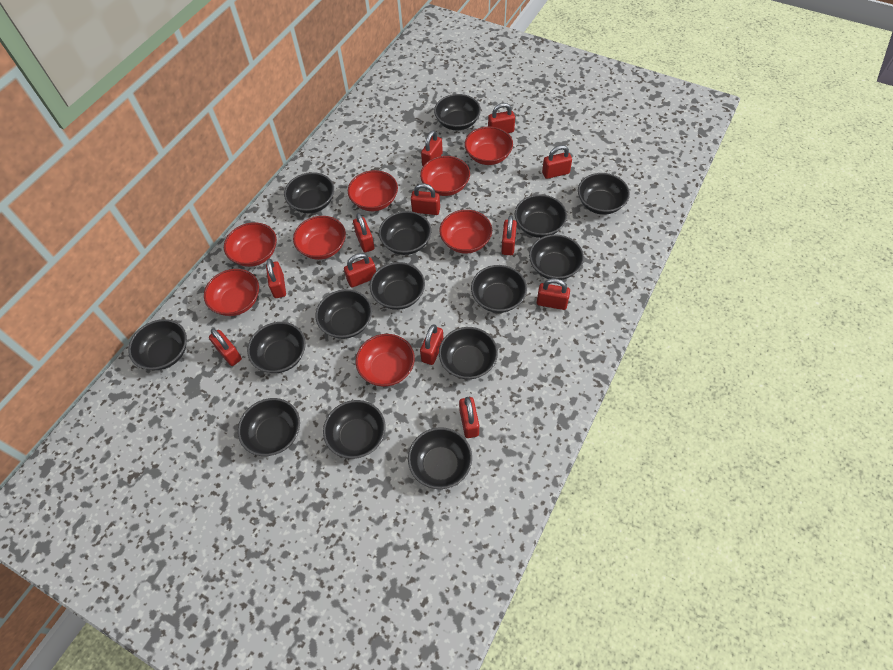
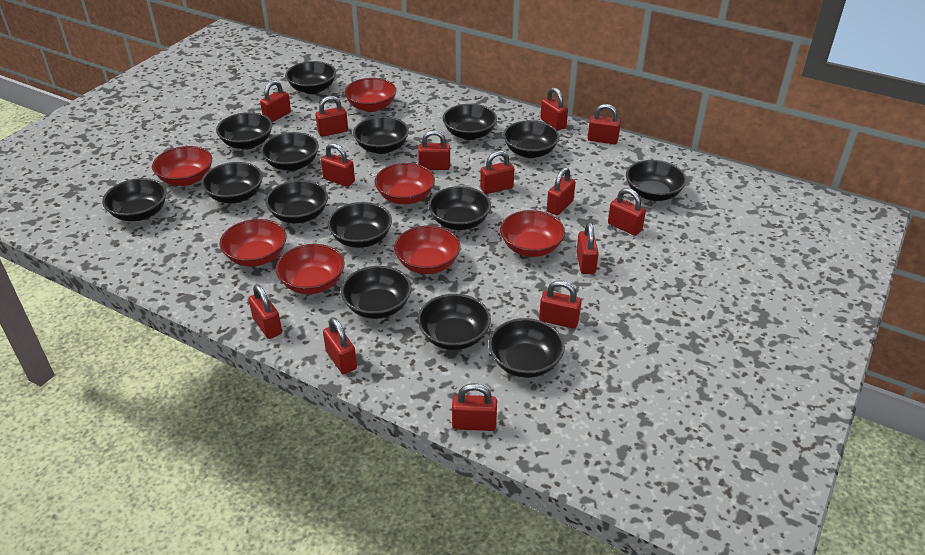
red bowl: [204,269,259,316] [224,222,277,267] [293,216,346,260] [348,170,398,211] [356,334,415,387] [420,156,470,196] [439,210,492,254] [465,127,513,165] = 8 -> [152,146,212,186] [219,219,286,267] [276,244,345,294] [344,78,396,112] [374,163,435,204] [394,226,460,274] [500,210,565,257] = 7
red padlock: [209,329,242,366] [266,258,286,298] [344,253,376,288] [353,213,375,252] [411,183,440,215] [420,324,444,365] [421,130,443,166] [459,397,479,438] [488,103,515,133] [501,215,517,255] [537,278,570,310] [542,145,572,179] = 12 -> [248,284,282,339] [260,80,291,122] [315,96,348,137] [321,143,355,187] [323,317,357,374] [418,130,450,170] [452,383,497,431] [480,151,514,194] [539,280,582,329] [540,87,568,130] [547,167,576,215] [576,222,599,274] [588,104,621,144] [608,188,646,236] = 14

